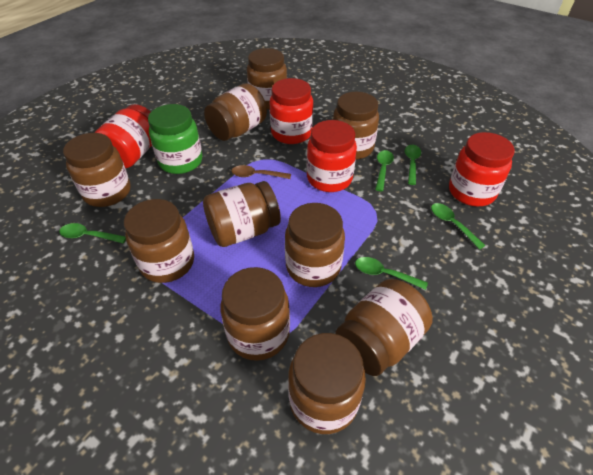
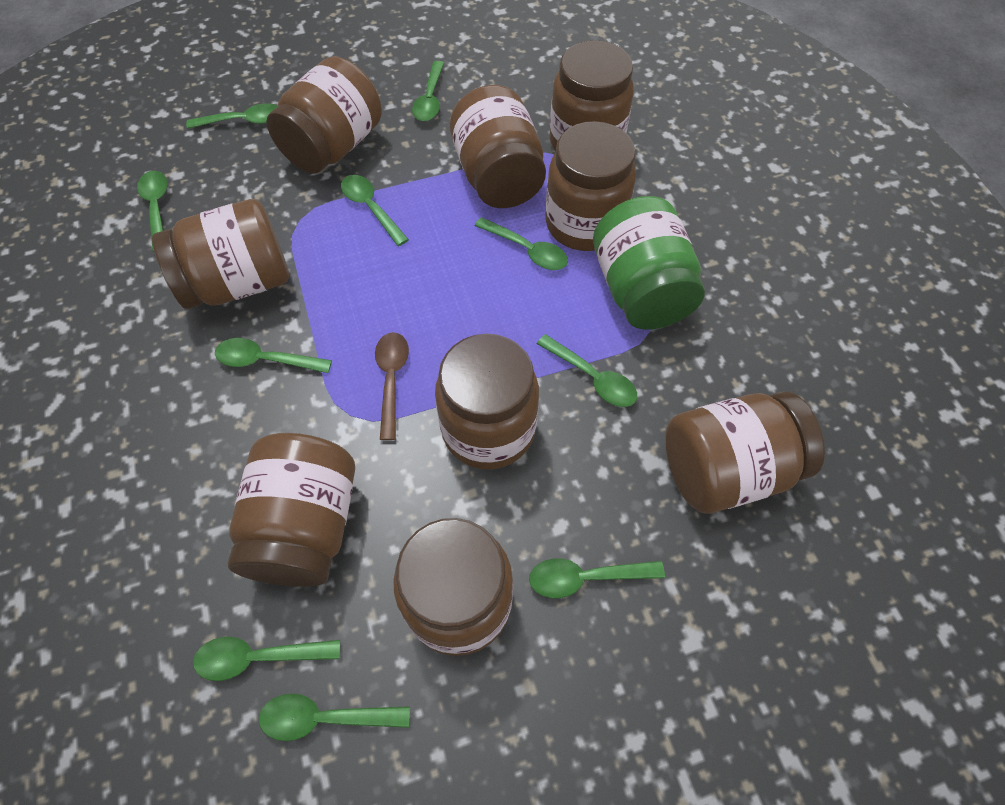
brown jar: [63,133,131,207] [124,199,194,283] [203,181,281,247] [204,83,267,141] [220,267,290,361] [247,48,287,109] [285,203,345,287] [288,333,366,434] [333,92,379,160] [335,279,433,376] = 10 -> [152,199,289,309] [228,433,355,587] [266,56,382,174] [393,518,513,656] [435,334,539,469] [450,85,546,208] [545,121,636,251] [549,40,634,152] [665,392,825,514] = 9
green spoon: [59,223,126,243] [355,257,428,290] [375,150,394,191] [405,145,421,185] [431,203,485,250] = 5 -> [137,171,168,252] [186,103,277,129] [193,637,340,681] [215,338,332,373] [259,694,410,741] [341,175,409,246] [412,61,444,121] [475,217,568,270] [529,558,665,598] [537,334,637,407] = 10
red jar: [95,104,152,168] [270,78,313,144] [307,120,357,192] [449,132,515,206] = 4 -> none = 0

